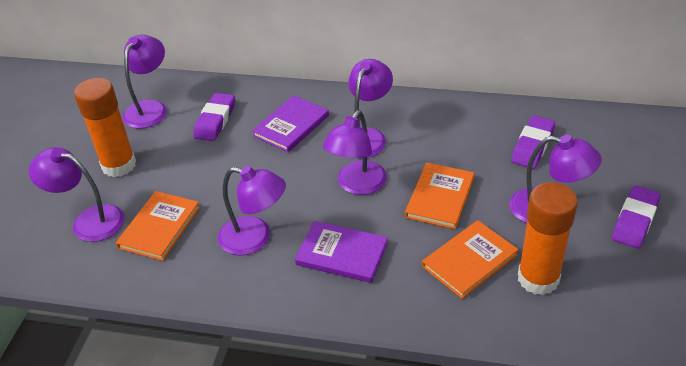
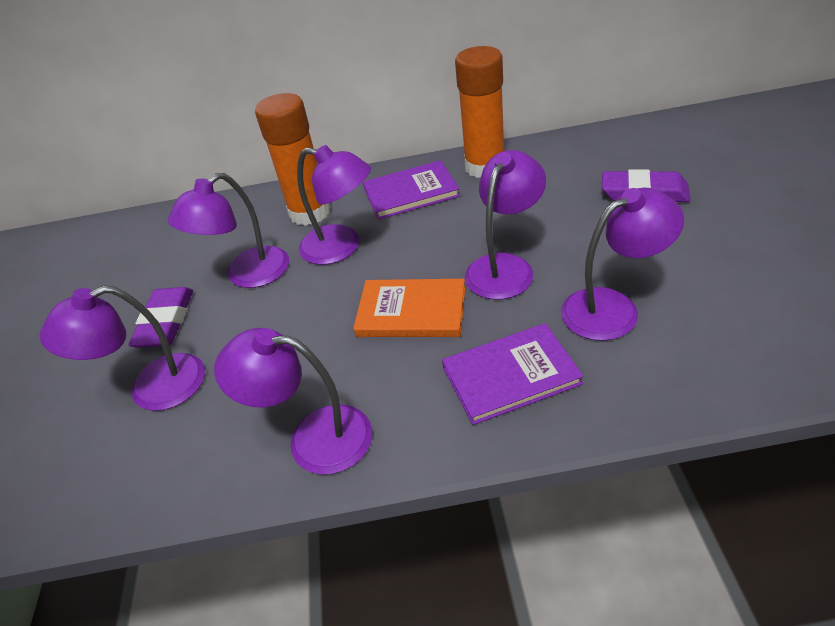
orange book: [116,191,200,261] [405,163,474,229] [422,220,519,299] = 3 -> [353,279,465,337] = 1
purple eraser: [193,93,235,141] [511,116,555,169] [612,185,661,249] = 3 -> [128,287,193,348] [602,169,690,202] = 2

